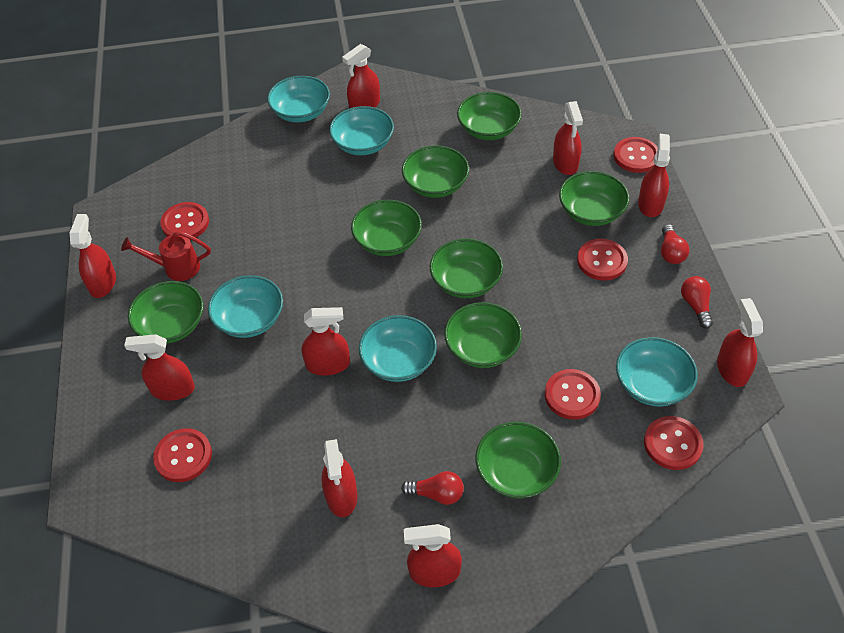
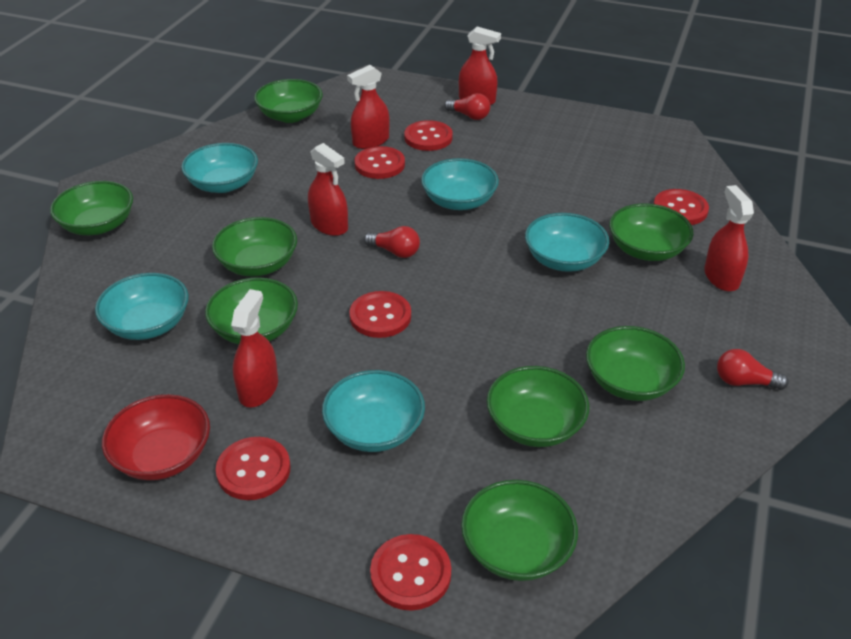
red bowl: none = 0 -> [102,394,210,480] = 1
red spray bottle: [70,214,116,298] [124,334,195,401] [302,307,350,376] [322,439,357,517] [342,44,380,109] [404,524,462,587] [553,101,583,175] [638,134,670,217] [717,298,763,387] = 9 -> [231,289,278,407] [308,143,348,236] [347,65,390,149] [459,26,501,105] [704,185,754,291] = 5
red watering can: [121,231,211,281] = 1 -> none = 0

